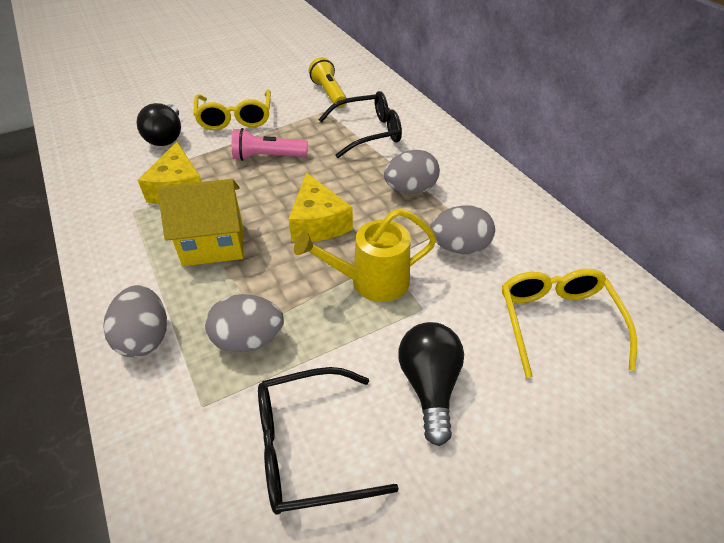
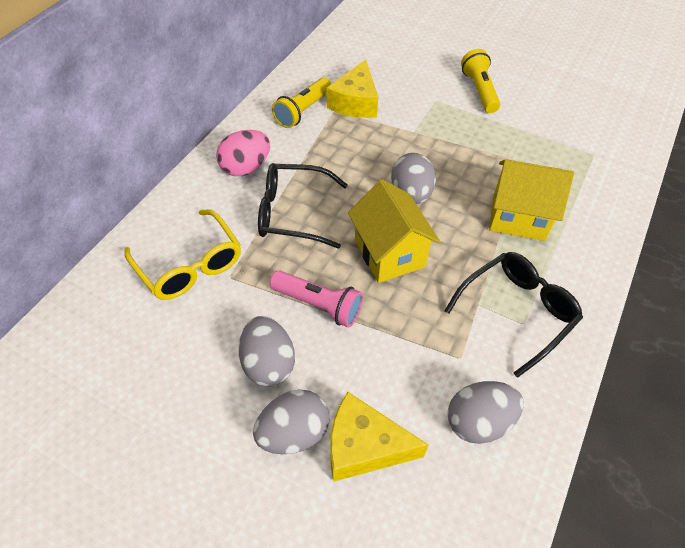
black light bulb: [137,103,181,146] [398,322,464,446] = 2 -> none = 0
pink egg: none = 0 -> [216,130,270,176] = 1
yellow flashlight: [309,57,347,108] = 1 -> [272,77,331,128] [461,49,500,113] = 2
yellow glasses: [194,89,271,130] [502,269,637,378] = 2 -> [124,209,241,300] = 1
yellow house: [157,179,243,266] = 1 -> [348,179,440,283] [489,159,574,241] = 2
yellow watering can: [294,208,437,302] = 1 -> none = 0

